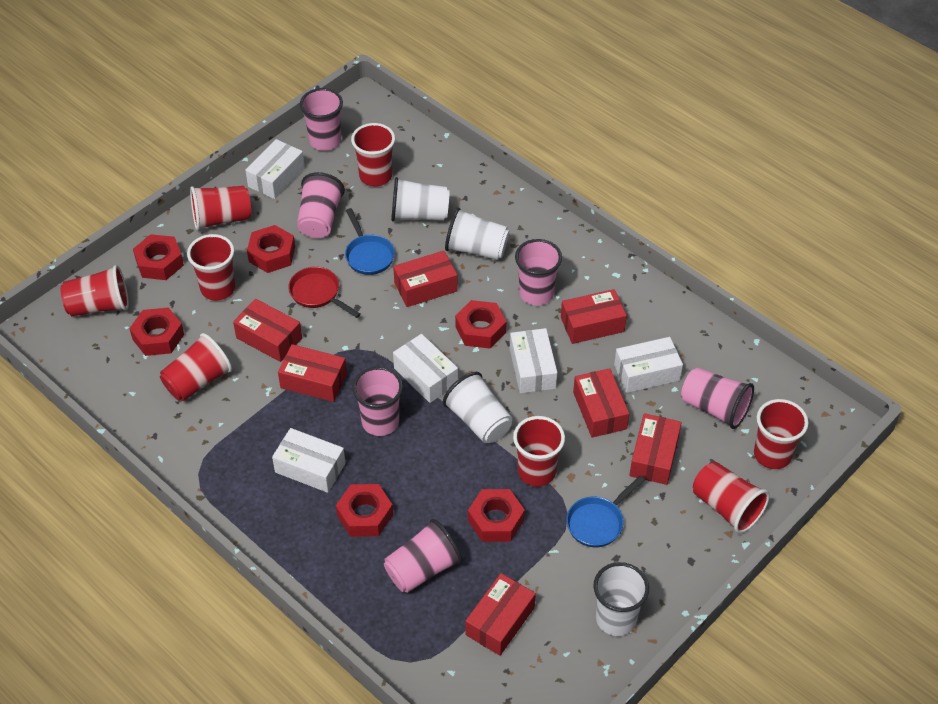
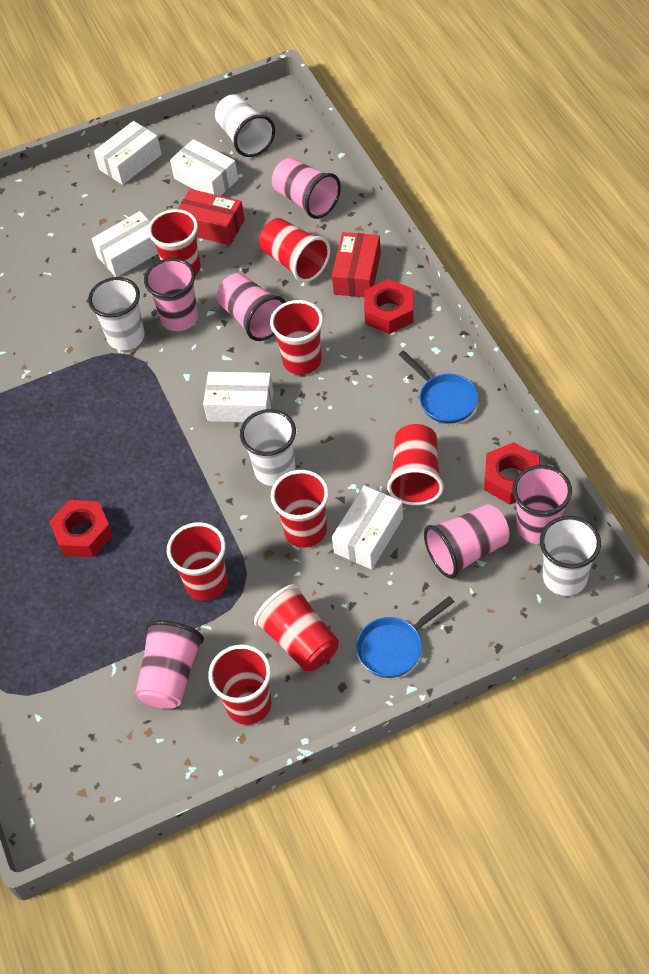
red box: [233,299,302,362] [278,344,347,402] [393,251,458,307] [465,573,536,656] [561,289,627,344] [573,368,629,438] [629,413,682,485] = 7 -> [178,189,245,245] [332,232,381,297] = 2
red nut: [129,307,184,356] [133,234,184,280] [247,225,295,273] [336,484,393,537] [455,300,507,349] [468,489,525,542] = 6 -> [49,500,113,557] [364,279,414,334] [484,442,540,504] = 3
red pan: [288,267,361,318] = 1 -> none = 0

